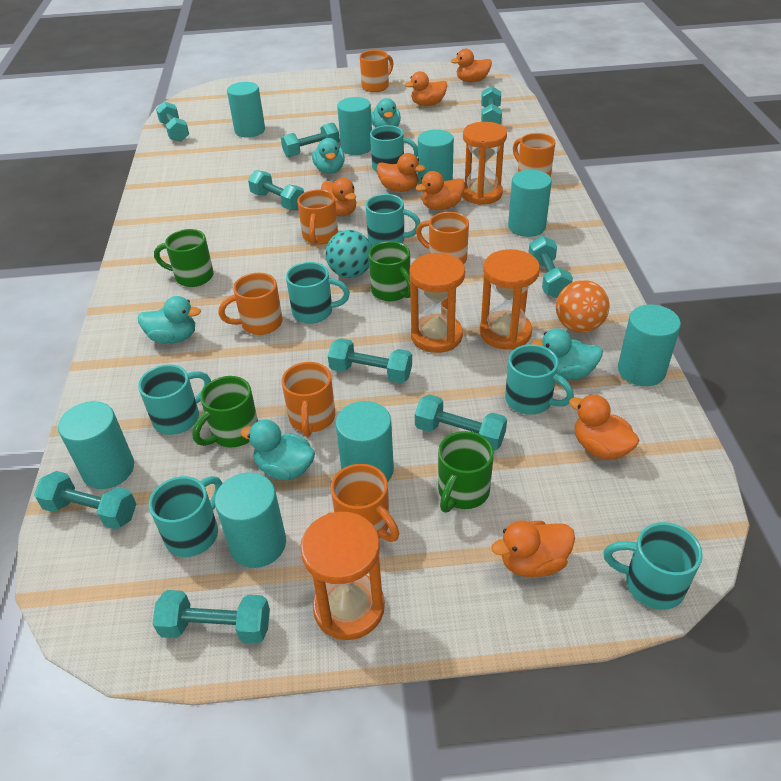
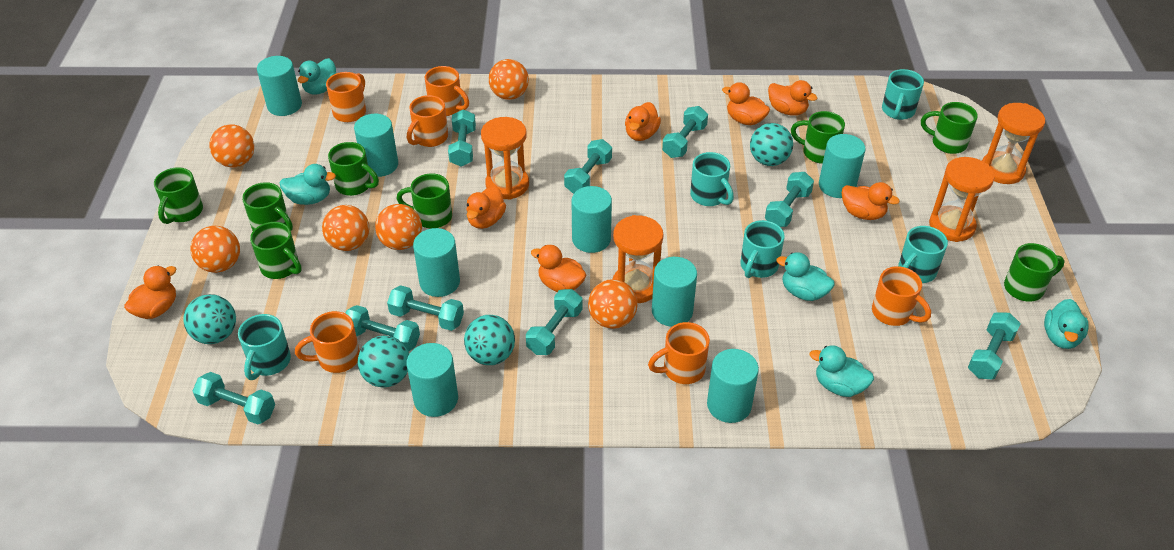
green mug: [154,229,214,287] [192,376,258,447] [368,241,410,301] [438,431,494,512] = 4 -> [154,167,203,224] [242,182,293,231] [250,222,302,279] [328,142,379,196] [396,173,452,228] [791,111,845,164] [921,102,978,154] [1004,243,1065,302] = 8
orange ball: [556,280,609,333] = 1 -> [190,226,240,273] [209,124,254,167] [322,205,369,251] [375,204,422,250] [489,59,529,100] [588,279,638,329] = 6
orange mug: [218,273,283,335] [282,362,335,437] [297,189,338,245] [331,464,399,542] [360,50,393,92] [416,212,469,264] [513,133,555,177] = 7 -> [295,311,360,373] [326,72,366,122] [407,95,448,147] [425,66,469,116] [648,322,710,384] [872,266,931,326] = 6
turquoise ball: [325,230,372,278] = 1 -> [183,294,236,344] [358,336,409,388] [464,315,515,365] [750,123,793,166] = 4
turquoise mug: [138,364,211,435] [149,476,223,557] [286,262,350,324] [365,194,420,246] [370,125,418,172] [505,344,574,415] [603,522,703,610] = 7 -> [238,314,291,380] [690,152,734,206] [740,220,785,278] [882,69,924,120] [898,226,948,283] = 5

